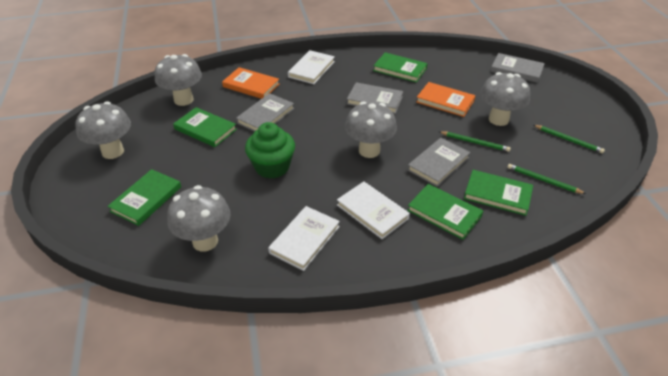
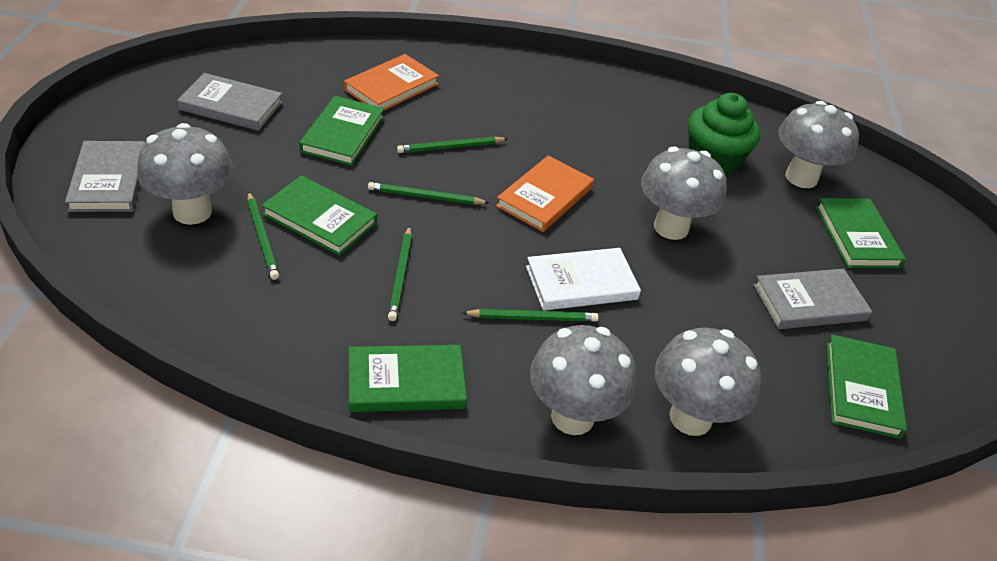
green pencil: [439,131,511,152] [507,164,586,194] [534,125,605,153] = 3 -> [247,191,279,280] [368,182,489,205] [388,226,412,321] [397,137,507,153] [462,309,599,322] = 5
grey book: [236,93,294,132] [347,82,403,114] [407,138,470,187] [490,53,545,83] = 4 -> [65,141,145,212] [177,73,283,131] [753,269,872,329] = 3
white book: [268,206,340,271] [288,50,335,84] [337,181,410,239] = 3 -> [526,248,641,311] = 1

